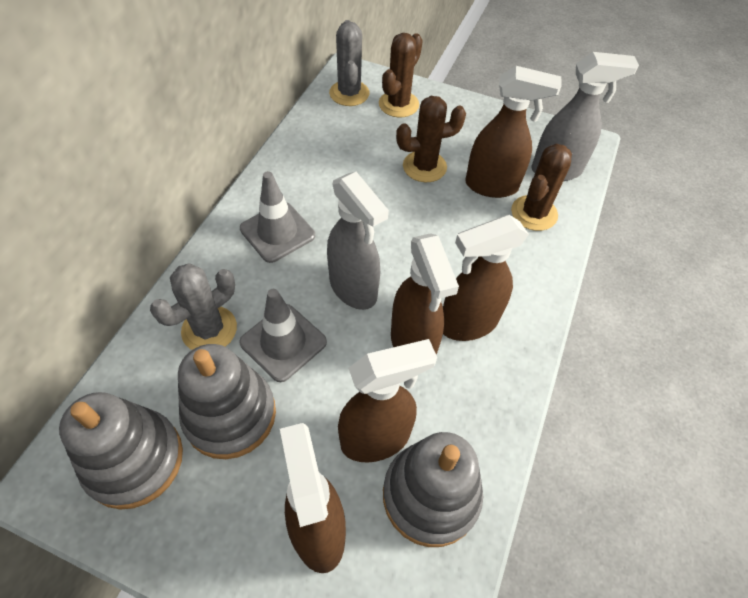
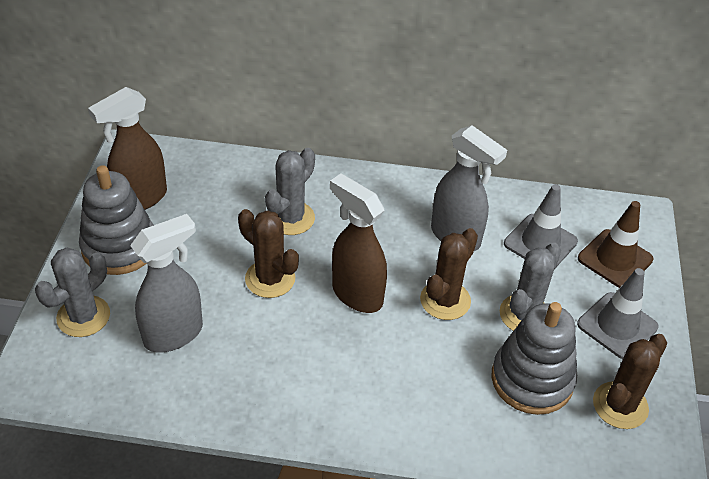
brown spray bottle: [280,423,346,573] [338,339,437,463] [391,233,459,355] [443,215,529,341] [465,66,562,198] = 5 -> [88,87,167,210] [330,174,387,313] = 2
brown traffic cone: none = 0 -> [578,201,654,288] = 1
grey cactus: [150,264,237,350] [329,20,370,106] = 2 -> [35,247,110,337] [265,148,315,235] [500,243,561,331] = 3
grey stacking toy: [59,392,183,510] [178,344,276,459] [383,432,483,547] = 3 -> [79,165,154,275] [491,302,577,415] = 2

